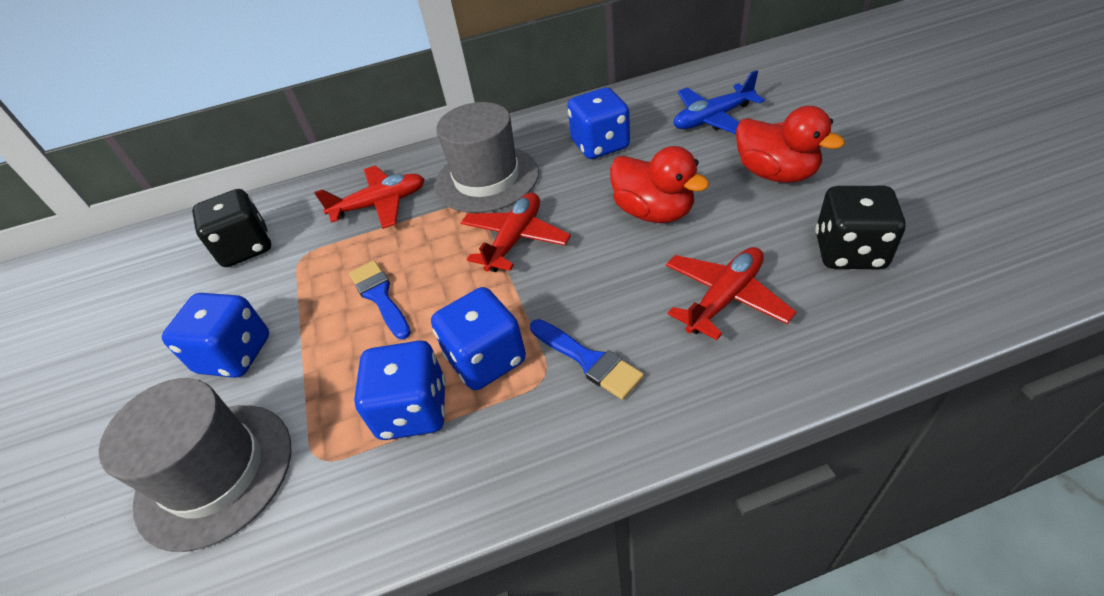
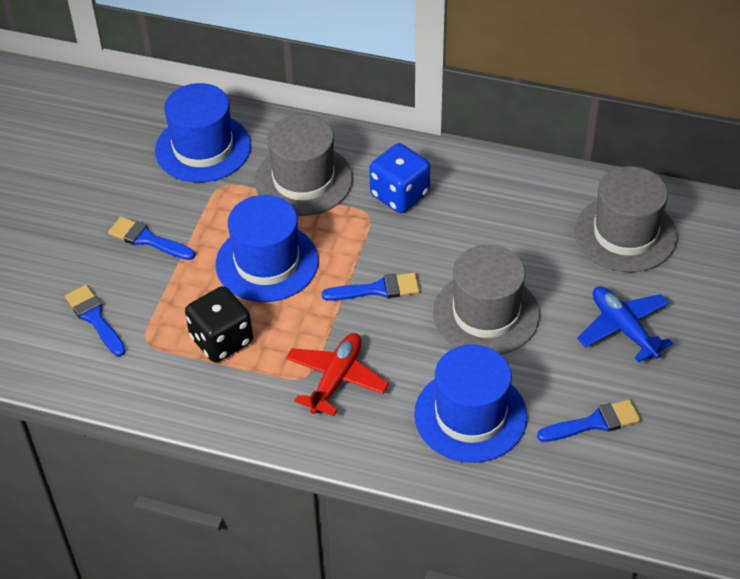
black dice: [192,189,271,267] [815,186,906,270] = 2 -> [185,286,253,362] = 1
blue brush: [349,260,411,339] [530,319,644,400] = 2 -> [65,285,126,356] [108,217,195,260] [322,273,420,301] [537,399,640,442] = 4
blue dice: [162,293,269,378] [354,340,446,440] [431,287,526,390] [568,87,630,159] = 4 -> [369,143,430,213] = 1
blue hat: none = 0 -> [155,83,251,182] [216,195,319,302] [414,344,527,463] = 3
grey hat: [99,378,292,552] [435,102,539,213] = 2 -> [255,114,353,216] [433,245,540,355] [574,166,677,272] = 3
red duck: [610,146,710,223] [736,106,845,183] = 2 -> none = 0
red plane: [314,166,424,229] [461,193,571,272] [666,247,796,340] = 3 -> [286,333,389,416] = 1

